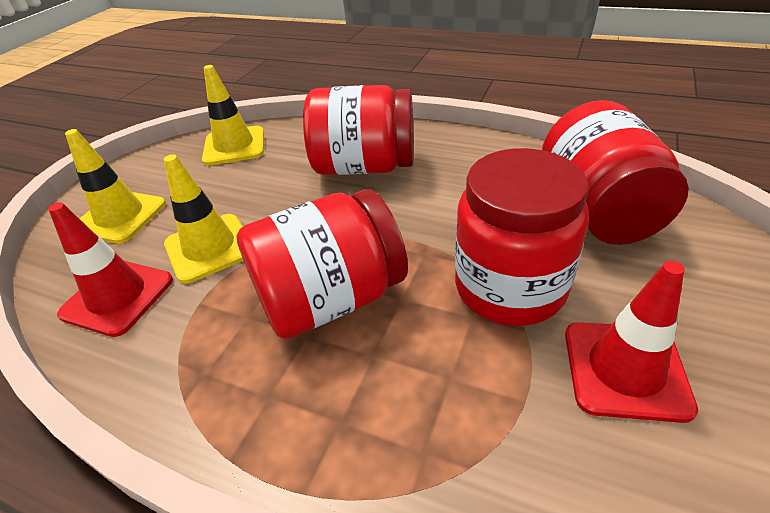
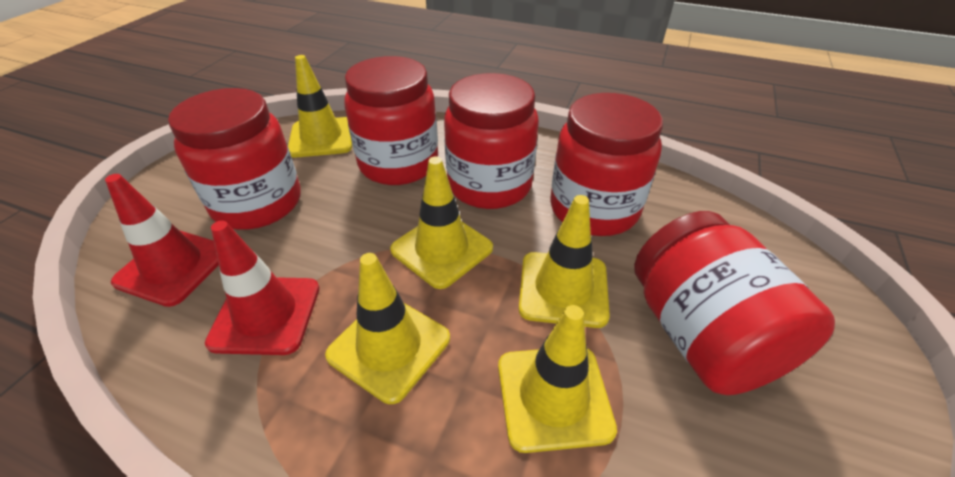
red jar: [236,189,408,339] [303,85,414,175] [455,148,589,326] [542,100,689,245] = 4 -> [168,88,301,230] [344,56,438,185] [444,73,539,209] [550,93,663,236] [634,211,835,395] = 5
yellow traffic cone: [65,129,166,244] [164,154,244,284] [202,65,264,165] = 3 -> [288,55,352,157] [325,253,450,404] [390,156,493,289] [498,305,617,453] [519,195,610,328] = 5

